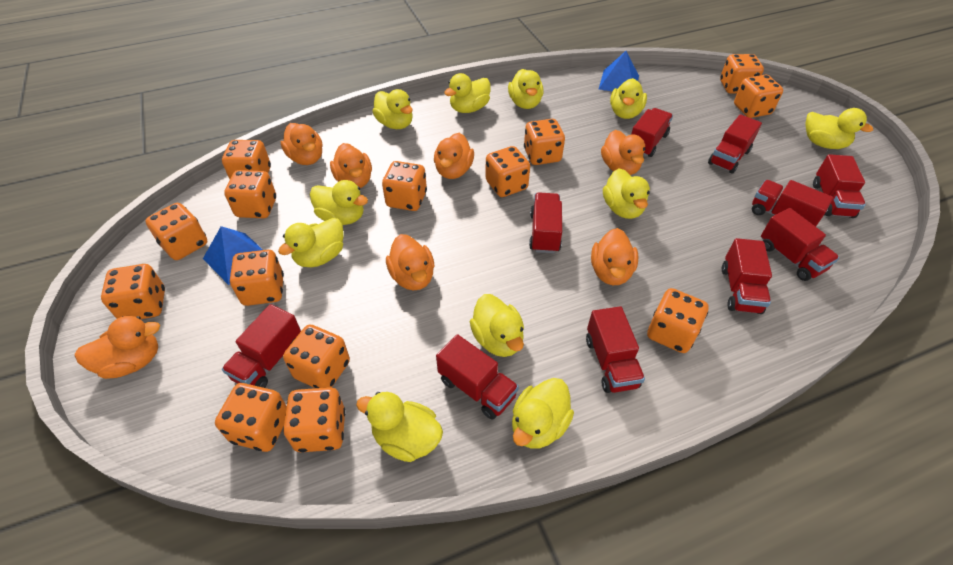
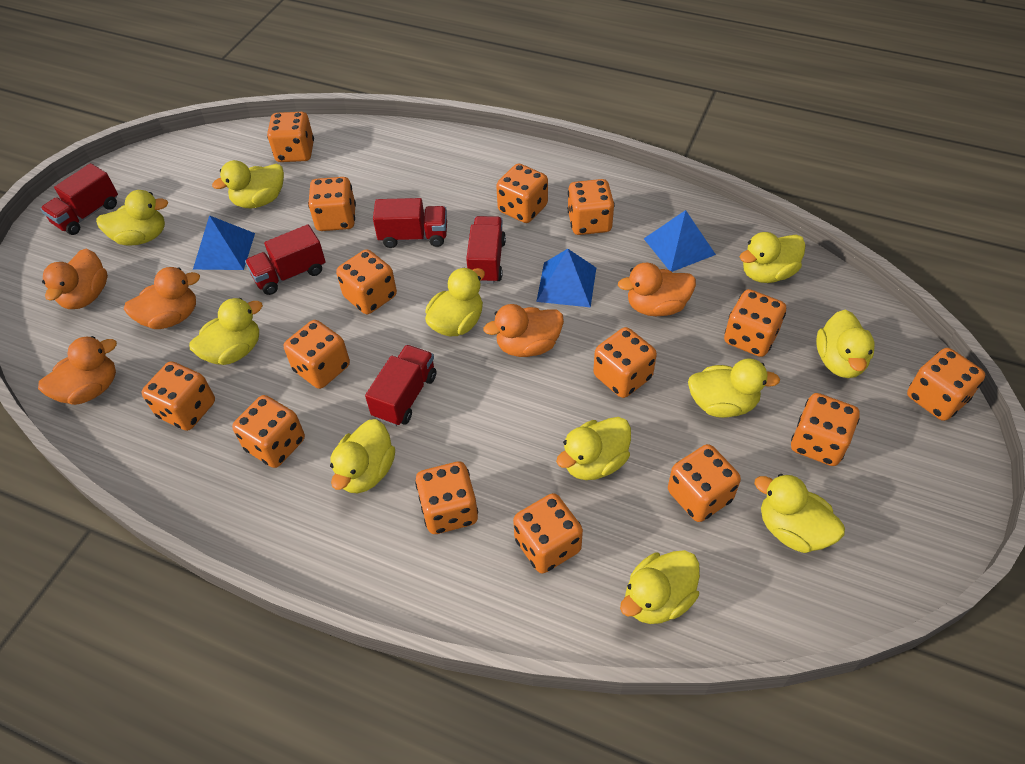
blue pyramid: [203,226,263,285] [599,51,639,91] = 2 -> [193,215,255,270] [536,249,596,307] [644,210,716,272] = 3
orange dice: [101,264,165,319] [145,203,208,260] [215,383,287,452] [222,140,271,179] [224,170,276,218] [230,250,284,306] [283,325,350,388] [283,387,346,452] [382,161,427,211] [485,146,530,197] [524,119,565,165] [647,288,709,353] [720,54,764,94] [734,75,783,118] = 14 -> [141,361,215,431] [232,395,305,468] [267,112,314,162] [284,320,350,389] [308,177,356,231] [336,249,397,314] [415,462,478,534] [496,164,548,223] [513,493,583,574] [567,179,615,235] [593,327,657,398] [668,444,741,522] [724,289,786,357] [791,393,860,466] [907,348,985,421] = 15
orange duck: [75,316,160,379] [281,123,323,165] [330,143,372,188] [386,234,434,290] [434,133,474,179] [591,228,638,285] [601,130,645,175] = 7 -> [38,336,117,405] [42,249,108,309] [124,267,200,329] [483,304,564,357] [618,263,696,316] = 5
red truck: [222,304,301,388] [436,334,519,420] [529,192,562,253] [586,306,645,393] [631,108,673,157] [708,114,762,174] [722,238,772,314] [752,180,833,227] [761,208,839,281] [813,154,866,218] = 10 -> [40,163,118,235] [245,225,326,295] [365,345,436,426] [373,198,447,248] [466,216,506,284] = 5

